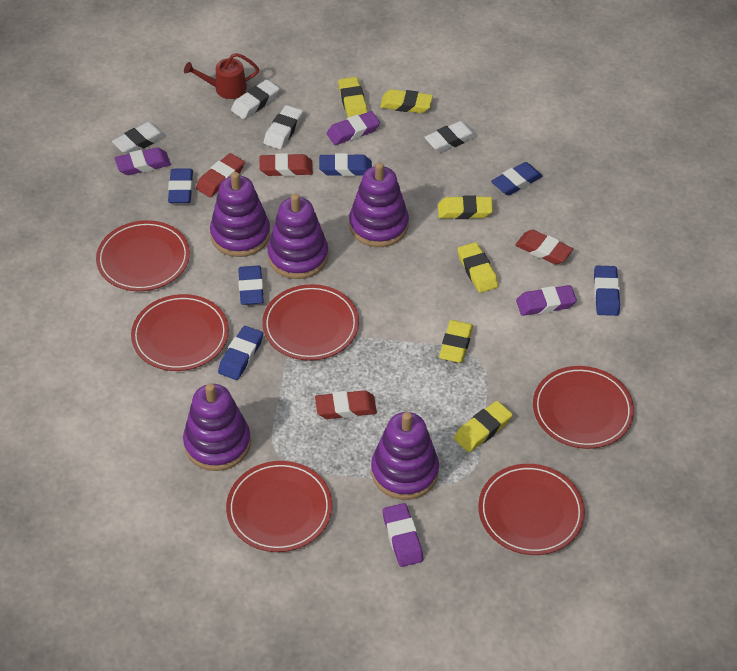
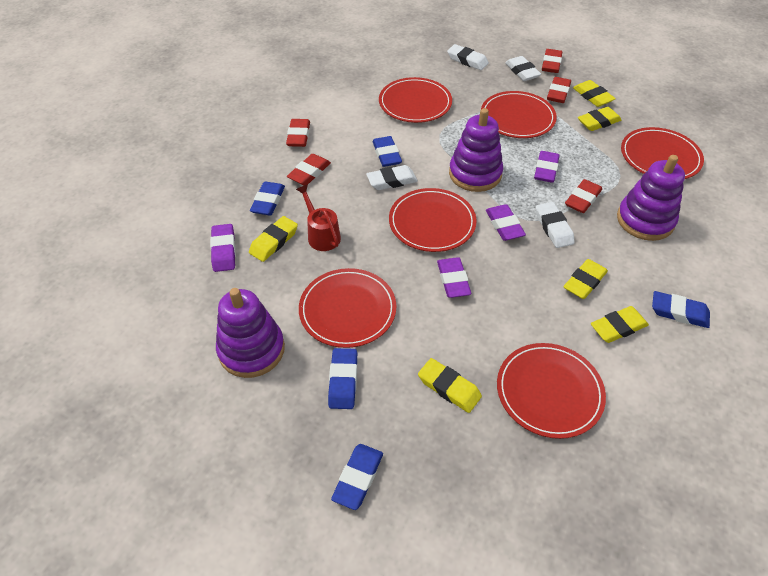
blue eraser: [168,168,193,203] [218,326,263,380] [238,265,264,305] [319,153,372,176] [491,162,543,196] [594,266,620,316] = 6 -> [250,182,285,215] [328,348,357,409] [331,444,383,510] [372,136,402,167] [652,291,710,328] = 5
purple stacking toy: [183,383,251,471] [210,172,270,257] [268,194,328,279] [349,162,409,247] [371,412,439,500] = 5 -> [216,288,285,378] [449,108,503,192] [617,155,685,241] = 3
red eraser: [196,153,245,197] [260,153,313,176] [315,390,377,419] [515,230,573,265] = 4 -> [286,119,310,147] [287,154,331,185] [542,49,562,73] [547,77,571,103] [565,179,602,213] = 5

